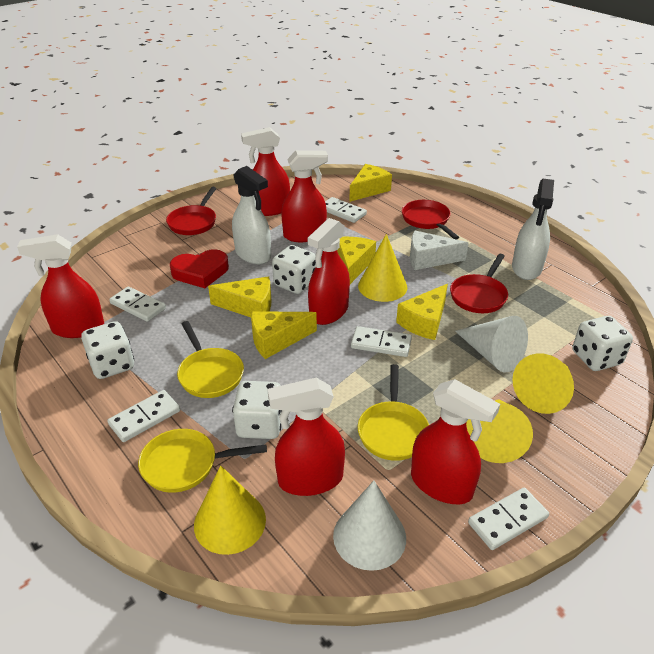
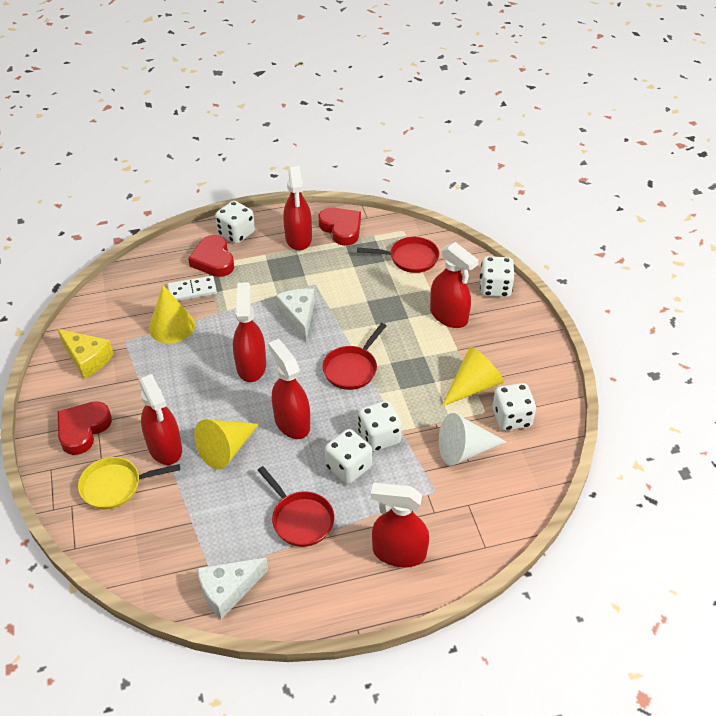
red heart: [170,249,229,288] = 1 -> [58,401,112,455] [188,235,234,277] [319,208,361,246] = 3
white cheese: [410,231,468,270] = 1 -> [197,558,268,619] [276,289,315,342] = 2
white cone: [333,481,406,571] [455,316,528,372] = 2 -> [439,413,507,466] = 1
white dice: [81,321,134,379] [232,381,282,439] [272,245,316,294] [573,316,633,371] = 4 -> [215,201,255,244] [325,429,372,484] [358,401,402,452] [480,256,514,297] [492,383,536,431] = 5
white domino: [107,390,180,442] [109,287,166,322] [325,197,367,223] [351,326,412,357] [468,488,549,550] = 5 -> [168,276,217,301] = 1
white spray bottle: [232,166,271,264] [512,179,554,280] = 2 -> none = 0
yellow cheese: [208,277,271,317] [251,311,317,359] [337,237,376,284] [349,164,392,202] [396,284,448,340] = 5 -> [58,329,114,379] = 1
yellow cone: [194,465,266,555] [358,234,407,302] [466,399,533,463] [512,353,574,414] = 4 -> [149,285,195,343] [194,419,259,469] [442,347,504,406] = 3
yellow pan: [138,429,267,493] [177,321,244,398] [358,364,429,461] = 3 -> [78,457,180,509] = 1

